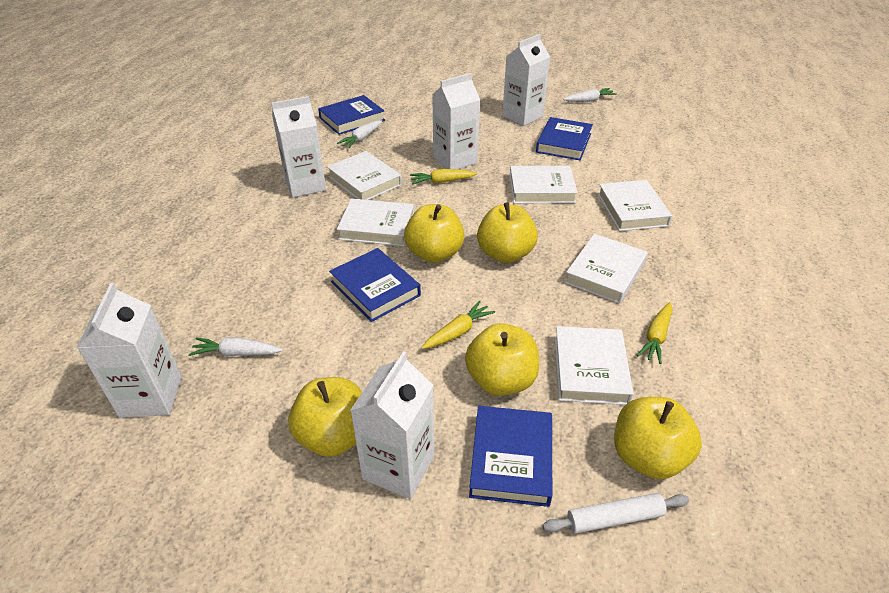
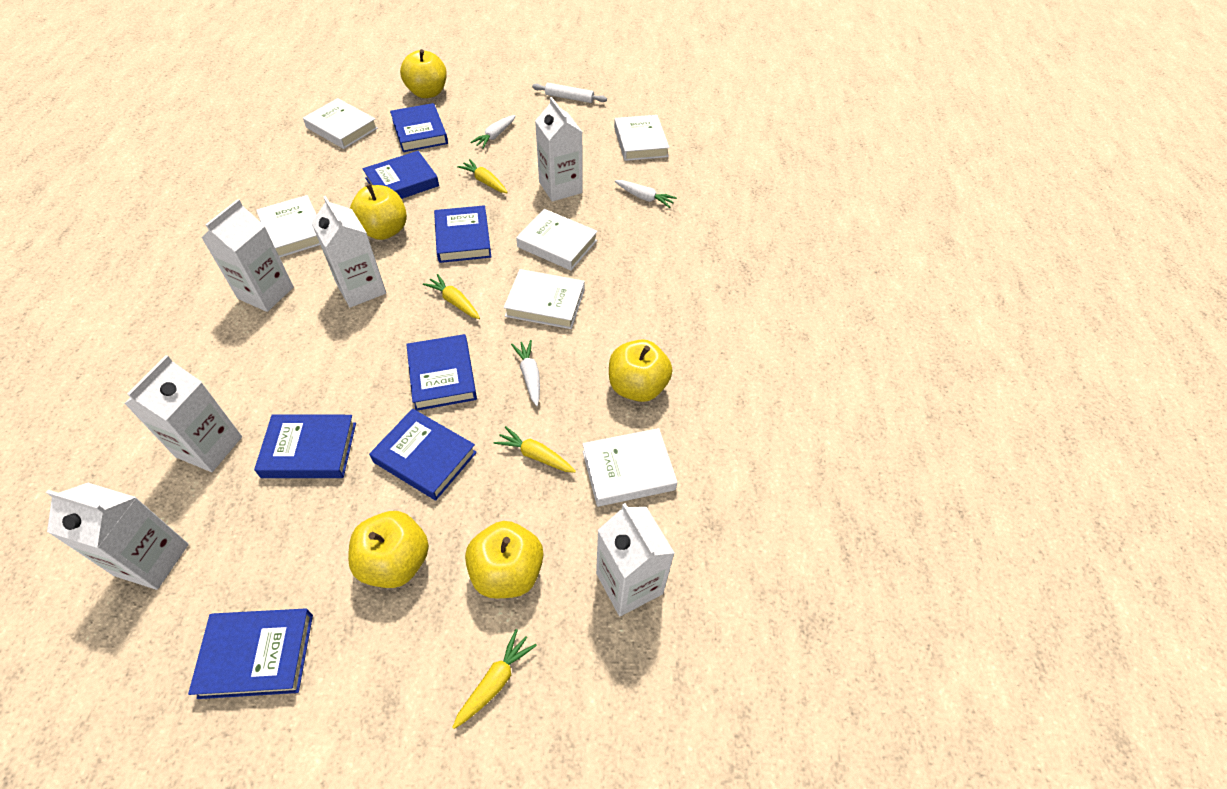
blue book: [318,95,385,135] [329,248,421,322] [469,406,552,507] [536,117,593,160] = 4 -> [188,608,313,699] [254,414,356,478] [362,151,439,199] [369,409,477,500] [390,103,448,152] [406,334,477,411] [434,205,491,263] = 7
white carton: [77,283,182,418] [271,96,326,197] [350,352,434,499] [432,73,480,169] [502,34,550,126] = 5 -> [46,483,189,590] [124,355,242,472] [201,199,294,312] [311,196,386,308] [535,97,582,202] [596,503,674,616] = 6
yellow carrot: [410,169,477,184] [421,301,495,349] [637,302,672,364] = 3 -> [423,274,480,319] [452,629,537,729] [457,159,508,193] [494,426,576,473] = 4

